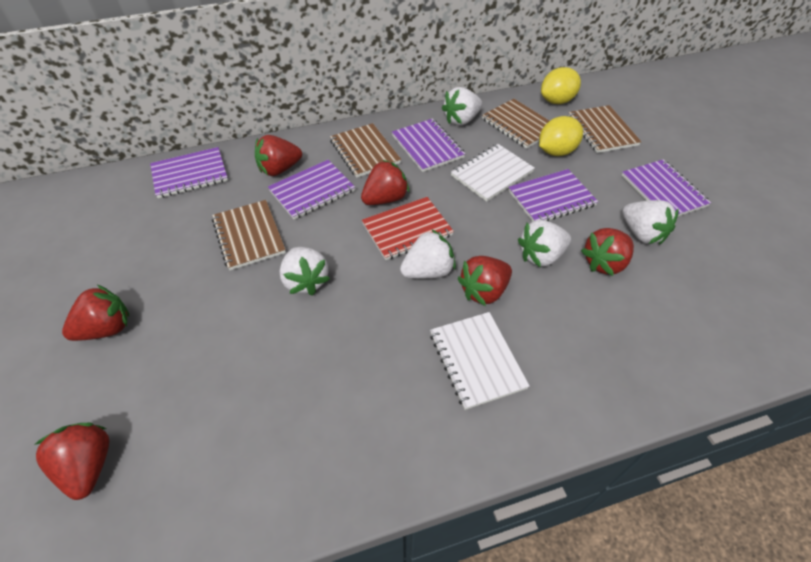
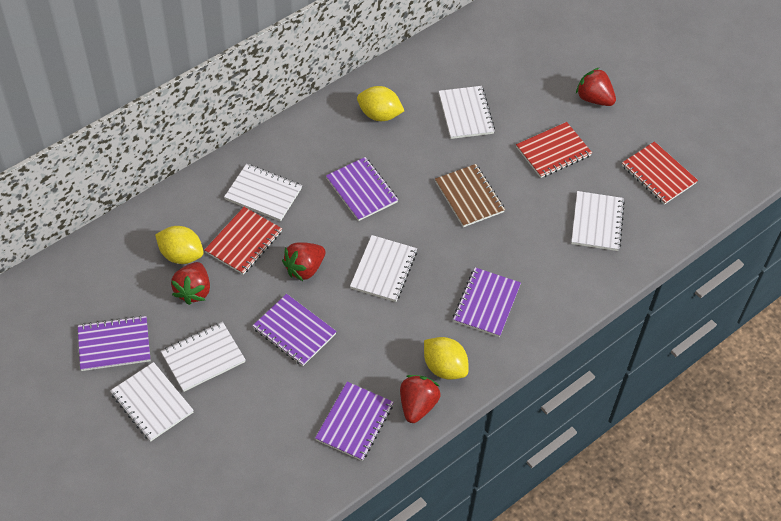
brown notebook: [212,200,286,270] [330,123,401,178] [482,99,549,149] [568,105,641,153] = 4 -> [435,164,505,227] = 1
red notebook: [362,197,454,260] = 1 -> [205,207,282,275] [516,122,592,178] [622,141,698,205] = 3
red strawberry: [34,423,109,500] [62,285,129,341] [255,135,302,176] [361,160,409,205] [458,256,512,306] [581,228,634,276] = 6 -> [171,262,210,305] [282,242,325,281] [400,375,441,423] [576,67,616,106] = 4
white notebook: [430,312,530,410] [451,144,535,202] = 2 -> [110,362,194,442] [161,322,246,392] [224,164,302,222] [350,235,417,302] [439,86,495,139] [571,191,625,251] = 6
white strawberry: [280,247,330,296] [400,229,456,279] [442,87,482,126] [518,220,571,267] [622,200,679,245] = 5 -> none = 0
yellow lemon: [539,116,583,156] [541,67,581,104] = 2 -> [155,226,204,264] [357,86,404,121] [424,337,469,380] = 3

